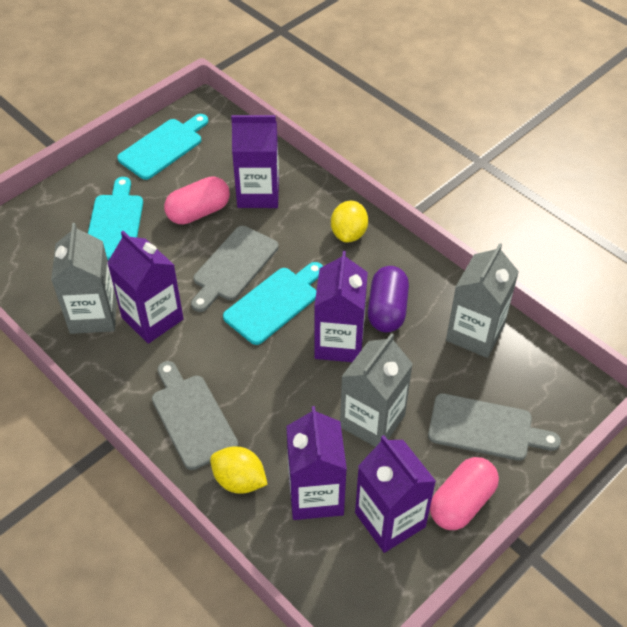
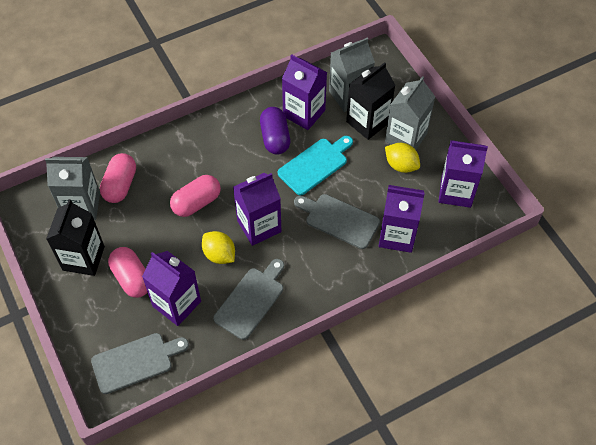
black carton: none = 0 -> [46,199,105,276] [346,62,396,140] = 2
pink capsule: [164,176,230,224] [430,457,499,530] = 2 -> [100,153,136,203] [108,247,148,298] [170,175,221,217] = 3
turquoise cutting board: [88,177,143,260] [117,114,208,180] [223,262,323,345] = 3 -> [278,136,353,195] = 1

